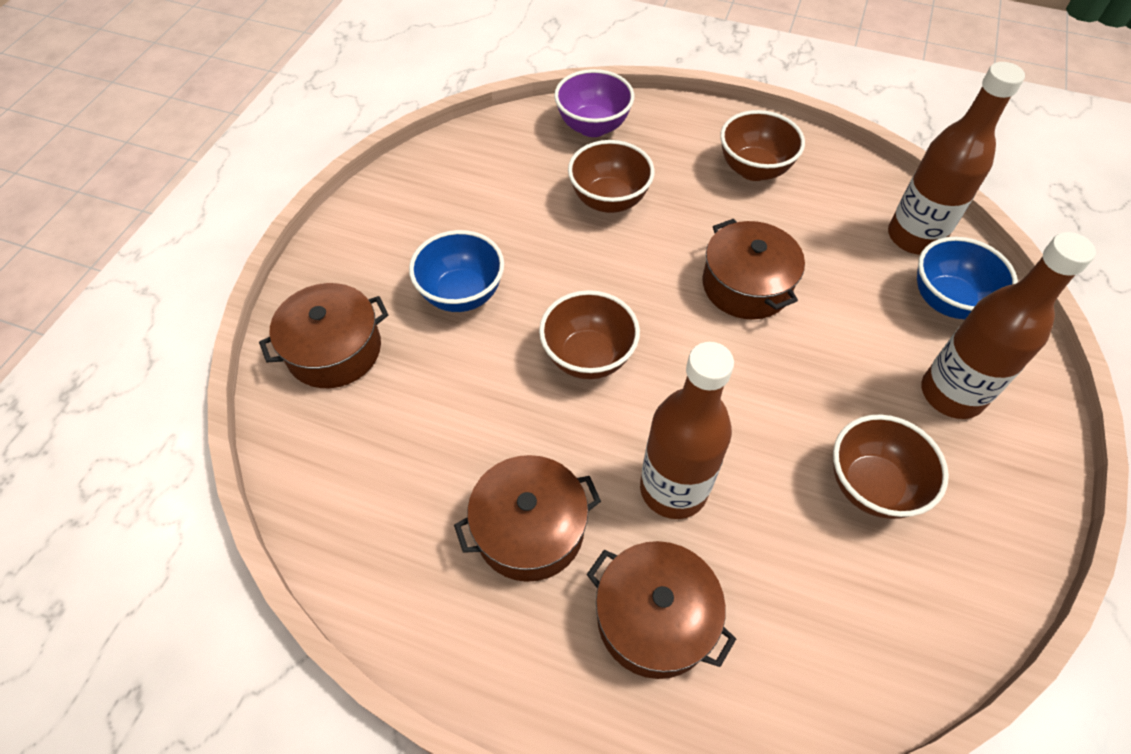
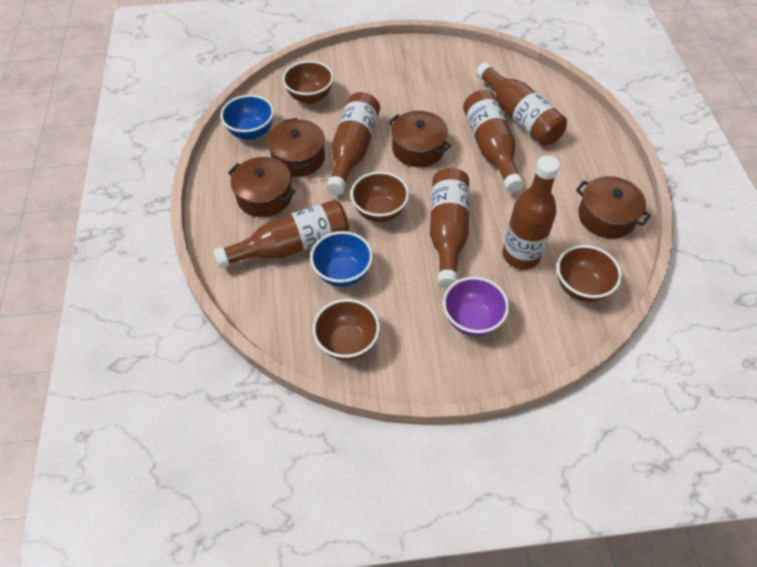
brown bottle: [640,342,734,519] [888,62,1025,255] [921,232,1096,419] = 3 -> [213,200,349,268] [326,92,380,195] [430,168,470,289] [463,90,524,193] [476,62,567,146] [503,156,560,270] = 6

